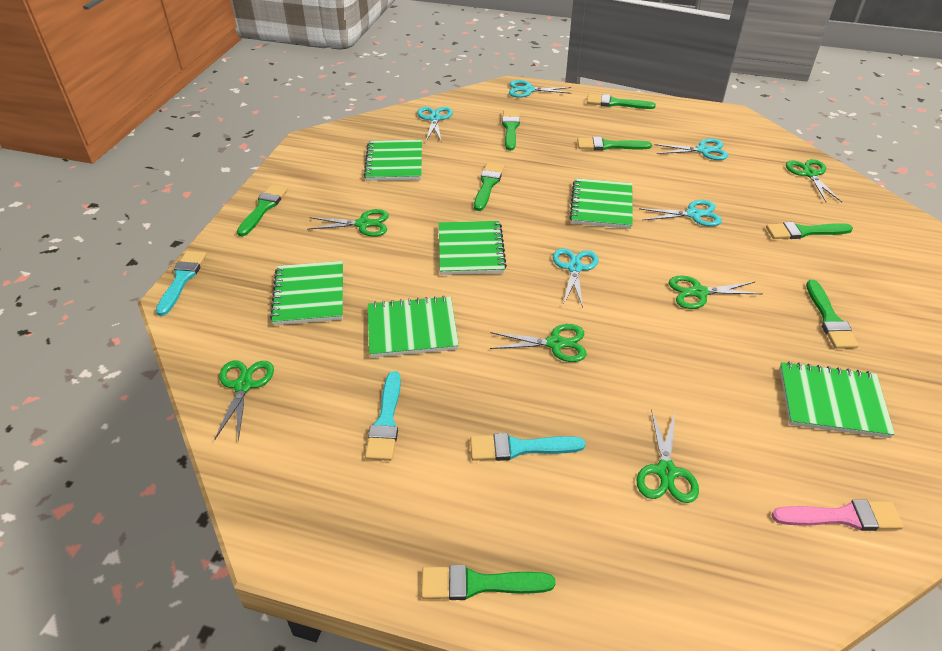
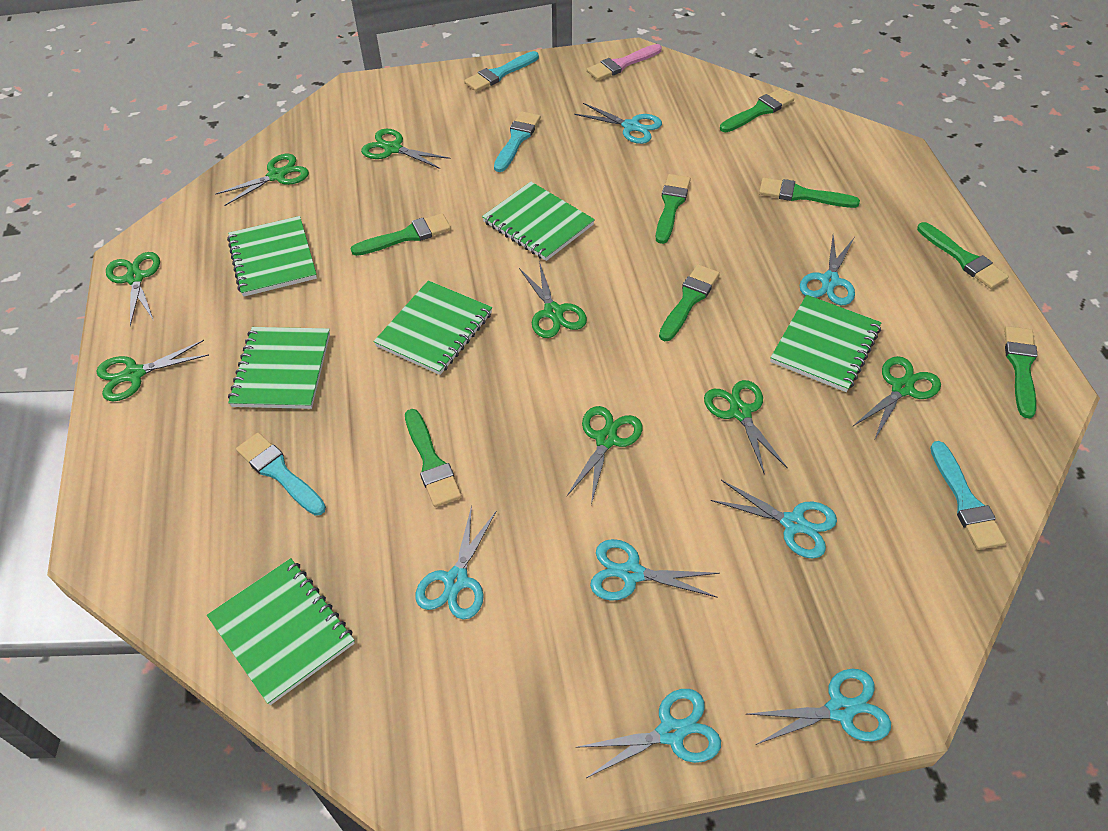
green scissors: [214,361,274,442] [307,209,389,237] [490,324,587,362] [636,409,699,503] [669,276,762,309] [786,159,842,202] = 6 -> [96,340,209,401] [106,252,160,326] [215,154,309,206] [361,129,450,169] [519,261,587,338] [567,406,642,505] [704,380,788,475] [853,356,941,439] = 8
turquoise brush: [156,251,207,316] [365,371,401,461] [470,433,585,461] = 3 -> [236,432,326,516] [464,51,539,92] [494,111,541,172] [930,441,1006,550] = 4
turquoise scissors: [417,107,453,141] [509,80,572,98] [553,248,598,308] [639,200,722,226] [654,138,728,160] = 5 -> [415,506,497,620] [574,103,662,144] [576,689,721,778] [590,539,720,601] [711,480,837,559] [748,669,891,745] [799,235,855,305] = 7

